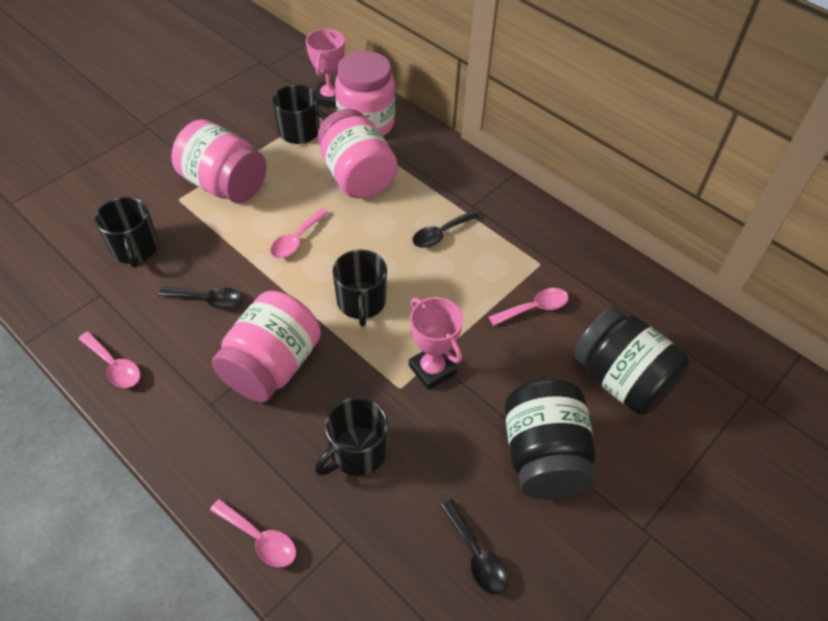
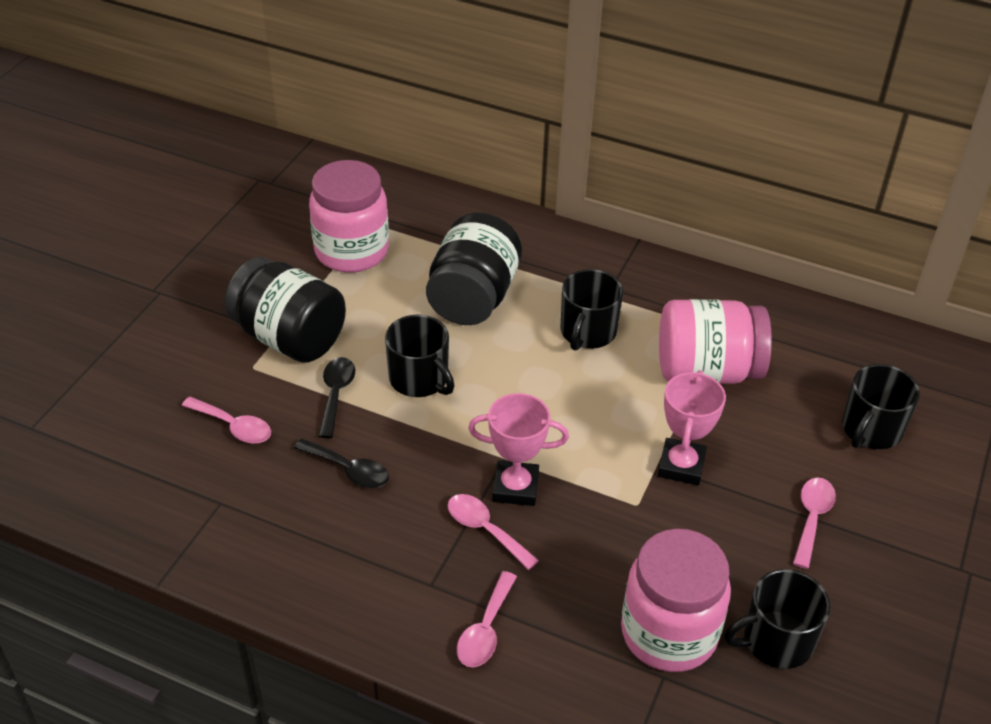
black spoon: [158,287,242,309] [413,210,479,248] [441,499,508,595] = 3 -> [294,438,389,488] [318,357,355,438] = 2
pink jar: [171,119,267,203] [212,291,321,402] [318,109,398,199] [335,51,395,136] = 4 -> [309,160,389,273] [621,529,731,672] [659,299,772,384] = 3

